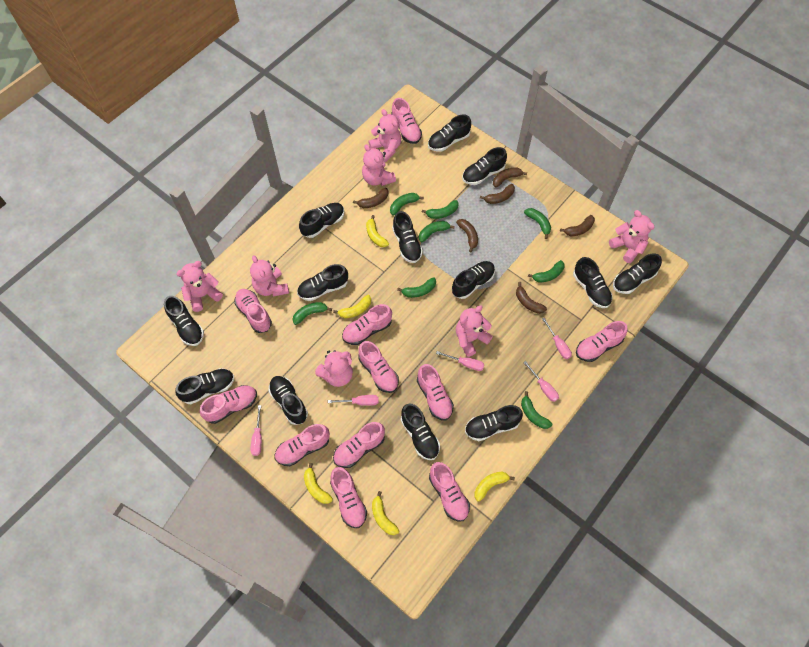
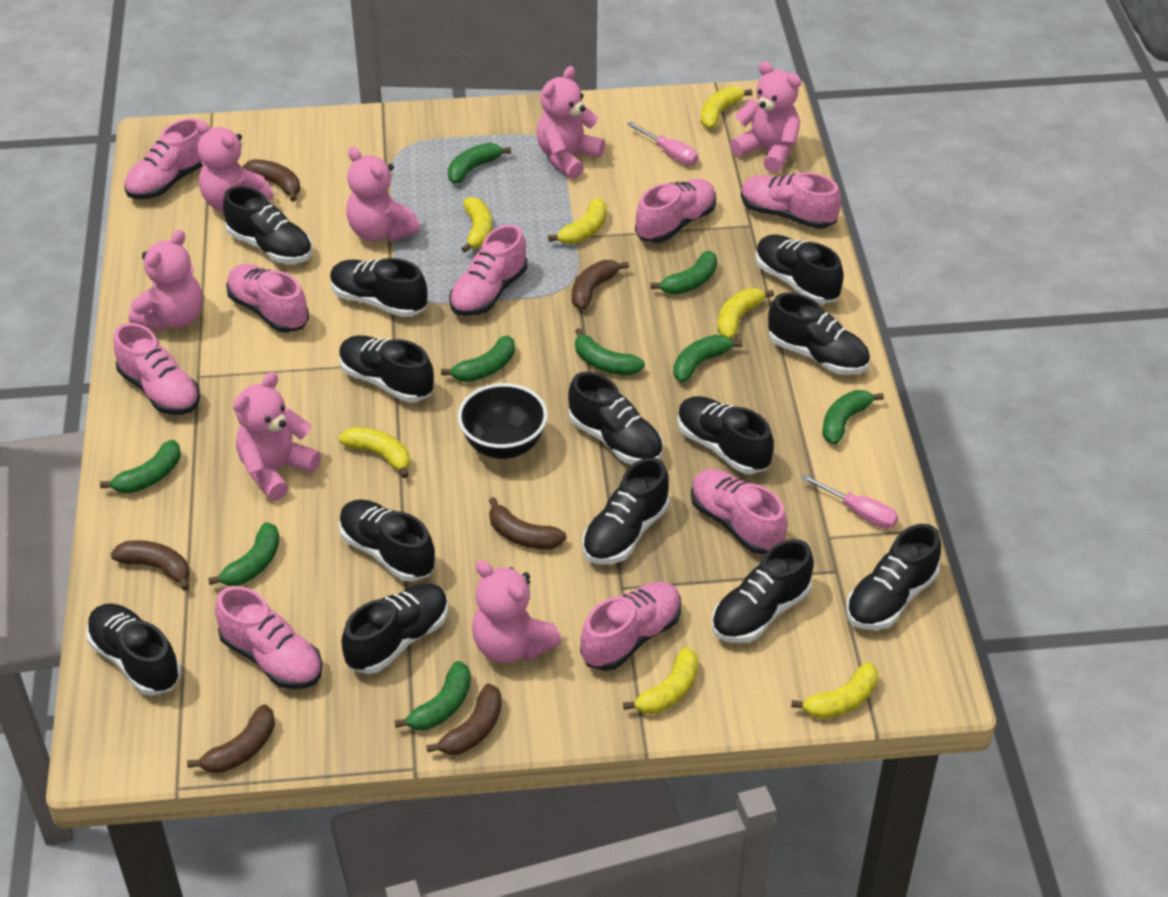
black bowl: none = 0 -> [458,383,548,459] = 1
green banana: [292,302,332,325] [390,193,424,215] [397,277,436,298] [419,221,455,242] [422,200,459,219] [521,391,552,429] [524,208,551,239] [528,260,564,282] = 8 -> [100,440,181,494] [208,522,280,586] [394,661,471,731] [441,336,515,382] [448,143,511,184] [575,328,645,375] [650,251,717,295] [673,335,742,383] [822,390,884,445] = 9
pink screwdriver: [250,405,262,456] [328,395,379,406] [436,351,484,371] [523,361,559,402] [542,318,572,359] = 5 -> [627,122,698,165] [801,474,898,529] = 2
pink shoe: [199,385,257,424] [234,289,272,333] [275,424,330,466] [330,467,367,528] [333,422,385,468] [342,304,392,345] [358,341,399,393] [391,98,422,144] [417,364,454,420] [429,462,470,522] [576,321,627,362] = 11 -> [113,323,200,415] [124,118,203,199] [215,586,322,689] [226,264,309,333] [449,224,527,316] [580,582,681,671] [635,179,716,243] [691,469,787,554] [741,172,841,229] = 9
yellow banana: [304,463,333,504] [333,295,371,318] [366,215,389,247] [372,491,399,535] [474,472,515,502] = 5 -> [339,427,410,478] [461,197,492,253] [548,198,607,244] [623,647,698,714] [701,87,752,129] [718,288,774,339] [791,662,878,719] = 7

